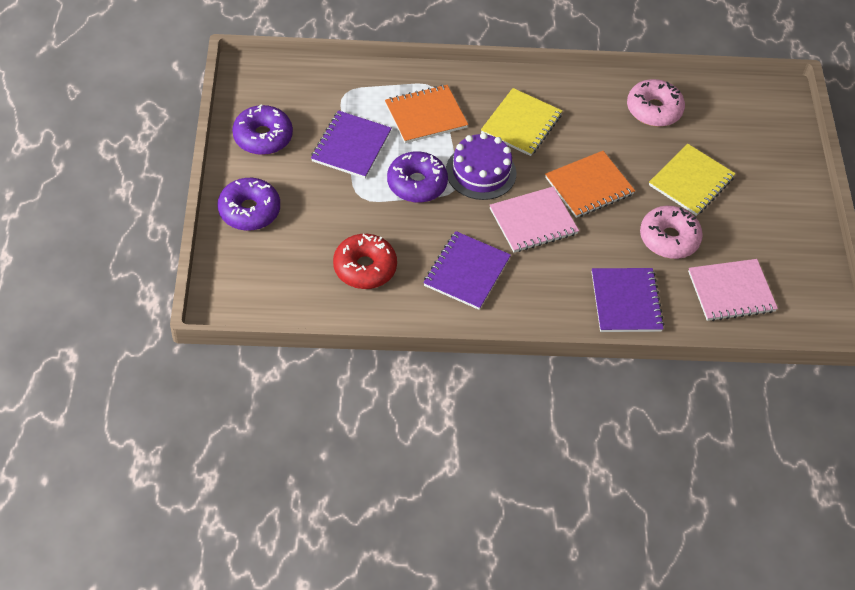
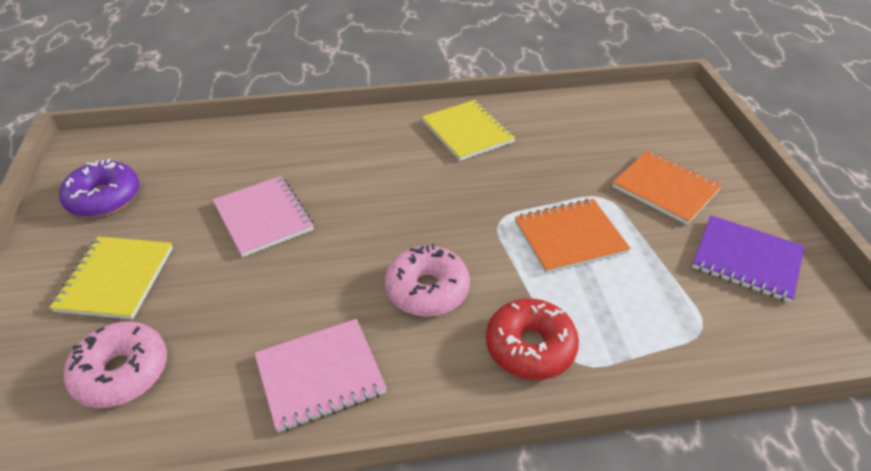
purple cake: [446,132,516,200] = 1 -> none = 0
purple donut: [218,178,280,231] [232,104,293,155] [387,151,448,203] = 3 -> [59,159,140,218] = 1
purple notebook: [311,110,392,179] [423,231,511,310] [592,268,664,332] = 3 -> [692,215,805,303] = 1

